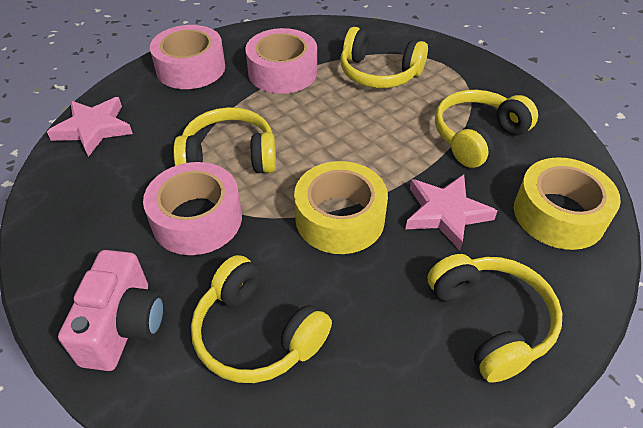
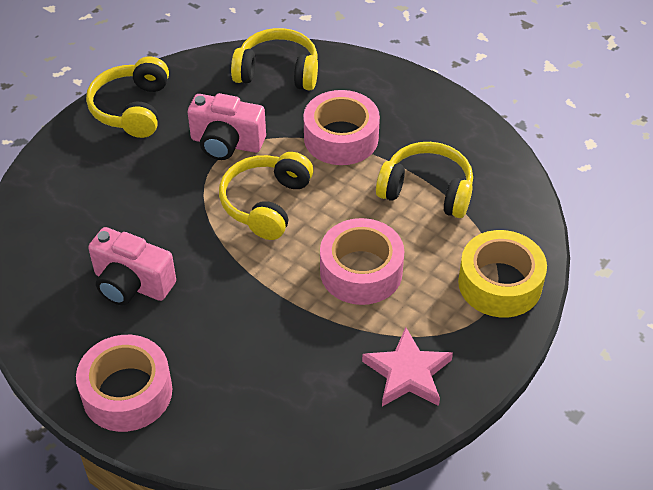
pink camera: [58,250,165,371] = 1 -> [88,227,176,305] [188,93,266,160] = 2
pink star: [47,97,133,157] [405,175,497,250] = 2 -> [362,327,453,406] = 1
yellow headphones: [173,107,276,173] [191,255,332,383] [341,27,428,88] [428,254,562,383] [435,90,538,168] = 5 -> [86,56,169,138] [219,152,313,240] [231,28,318,91] [376,142,473,218] = 4
yellow tape: [294,161,388,254] [514,157,621,250] = 2 -> [458,230,547,317] = 1

